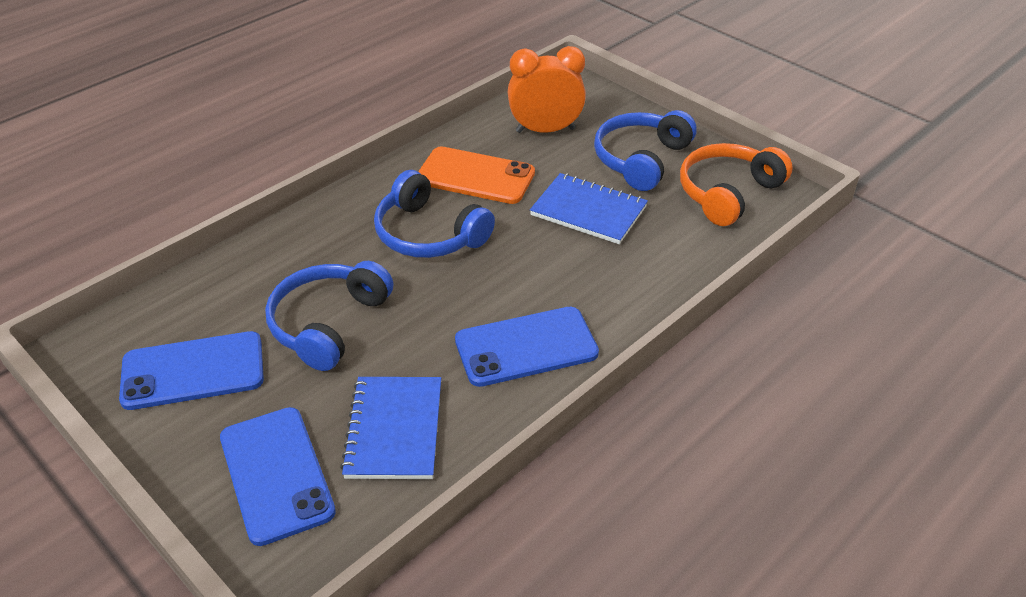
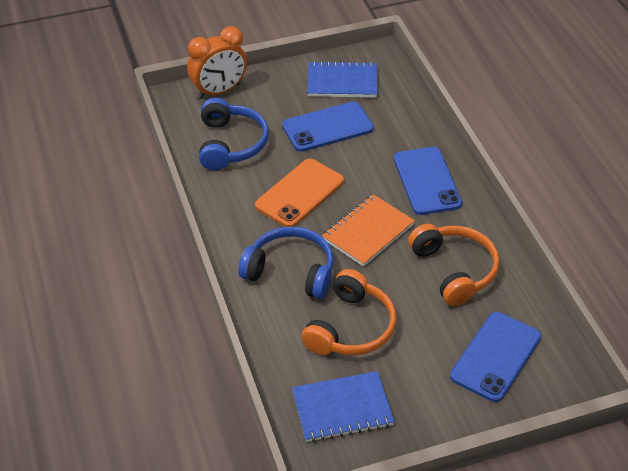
blue headphones: [265,261,393,371] [374,170,495,258] [594,110,697,191] = 3 -> [199,98,269,171] [239,226,334,299] = 2
orange headphones: [680,143,793,226] = 1 -> [301,269,396,355] [408,224,500,306] = 2
orange notebook: none = 0 -> [322,194,415,267] = 1

